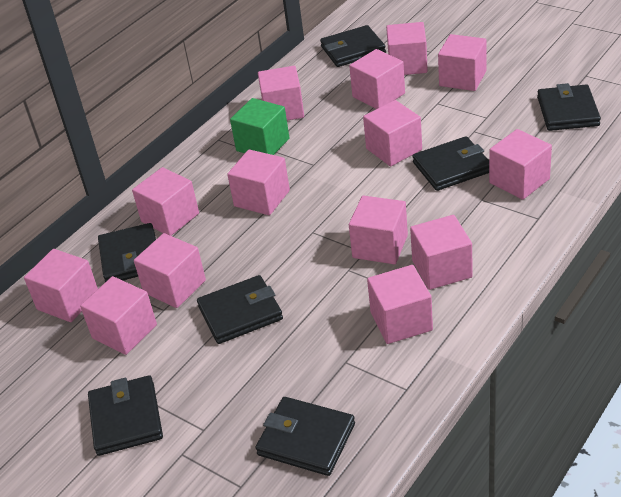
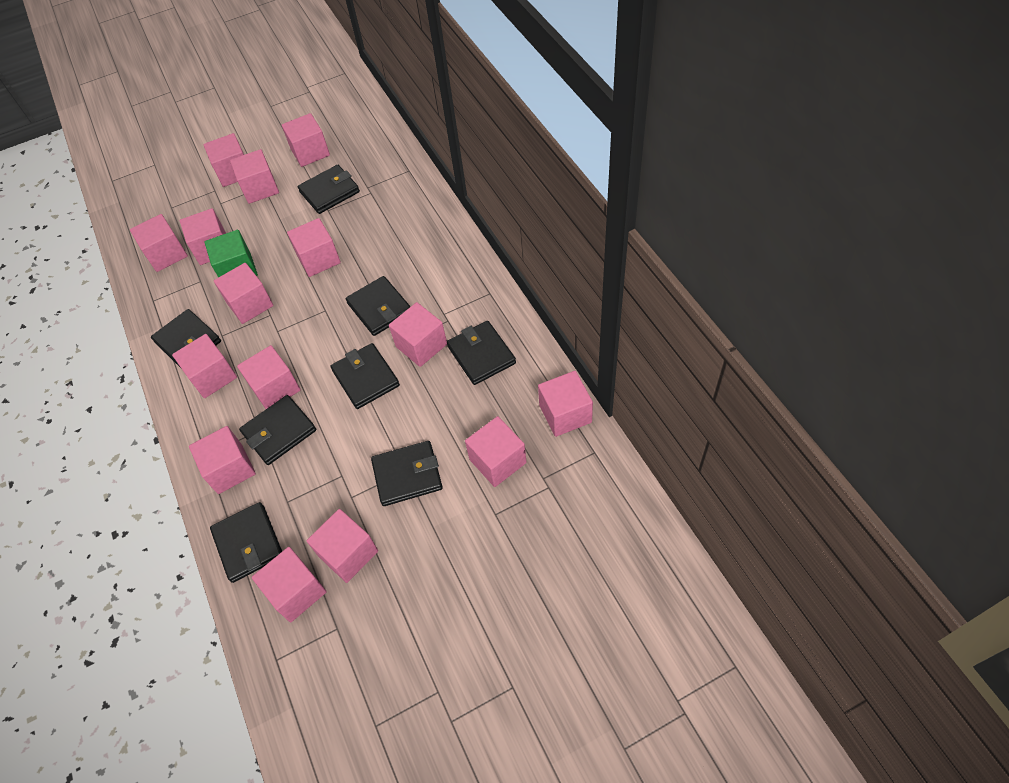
black wallet: [88,375,163,456] [98,223,156,282] [197,275,283,344] [256,397,355,476] [320,25,386,67] [413,136,489,191] [537,83,601,131] = 7 -> [151,309,221,368] [210,502,282,583] [239,395,316,465] [298,165,360,214] [330,343,400,409] [346,276,411,336] [371,441,443,506] [447,321,516,385] = 8
pink cube: [24,249,98,322] [80,276,157,355] [132,167,199,236] [134,233,206,308] [227,149,290,215] [258,66,304,121] [349,49,405,109] [349,196,408,264] [363,100,422,166] [367,265,433,344] [386,22,428,75] [410,215,473,290] [438,34,487,91] [489,129,552,200] = 14 -> [130,214,188,272] [172,334,237,398] [180,208,226,265] [189,426,256,494] [204,133,244,187] [214,263,273,324] [230,149,279,204] [237,345,301,409] [252,547,327,622] [282,113,330,167] [287,218,341,277] [307,509,378,583] [389,302,447,367] [465,416,527,487] [538,371,593,437] = 15

